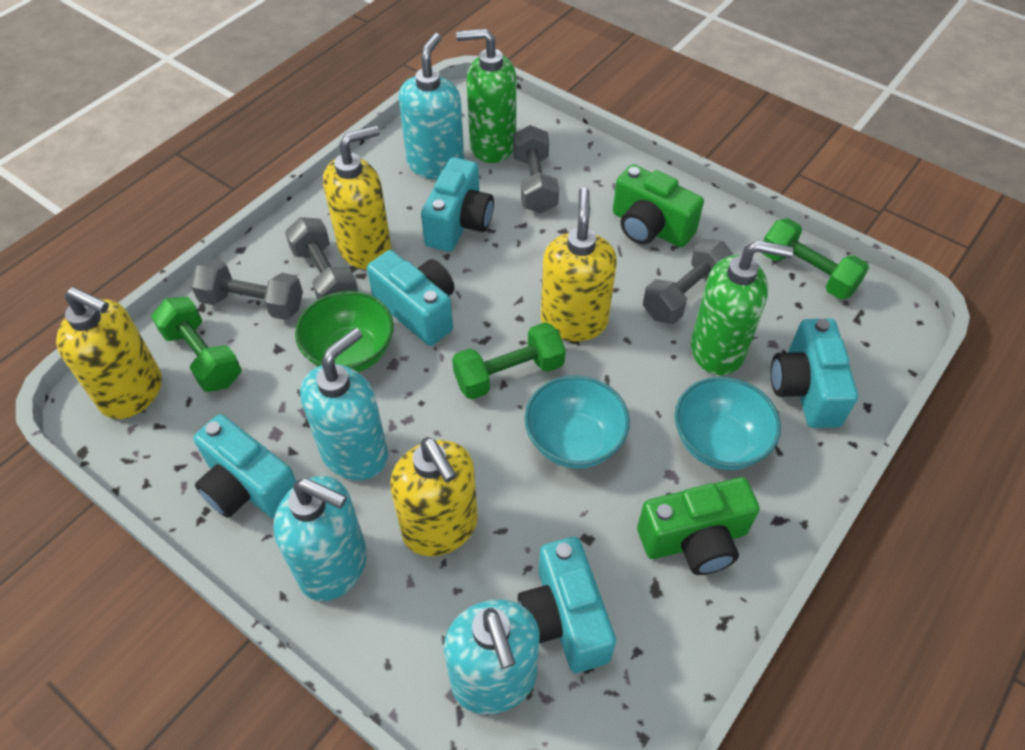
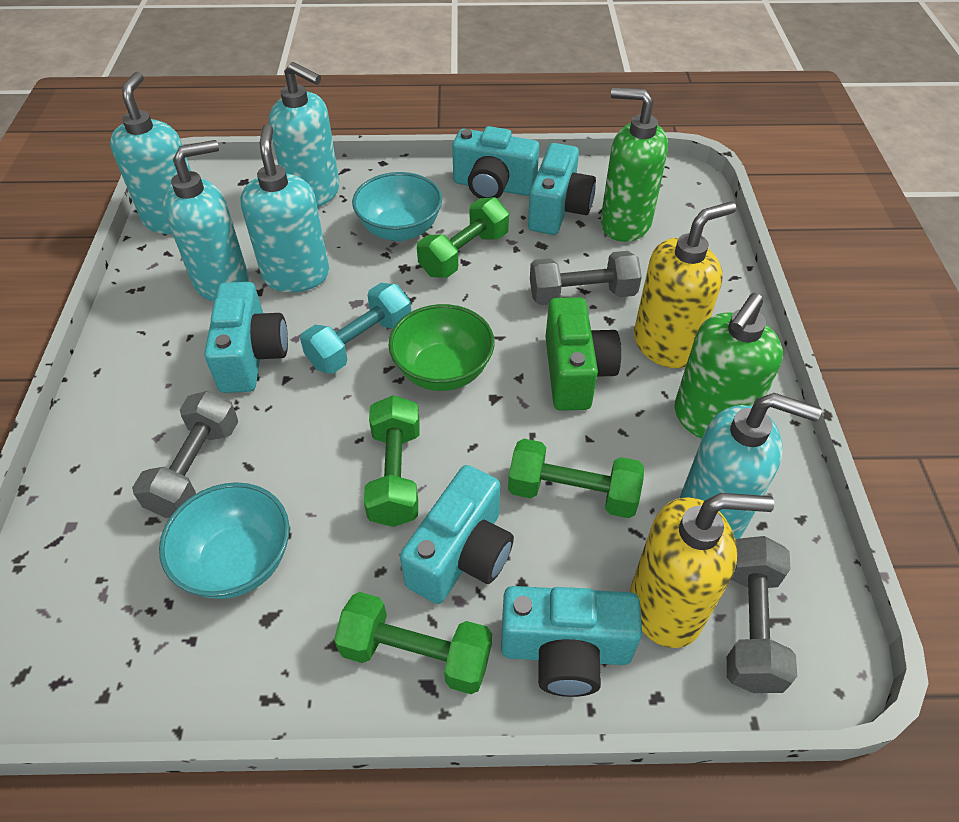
green camera: [613,164,704,248] [637,477,760,575] = 2 -> [546,297,621,411] = 1
green dumbbell: [151,297,242,392] [452,322,566,400] [762,218,869,300] = 3 -> [334,592,492,694] [364,395,420,527] [417,197,509,278] [508,439,644,518] = 4
grey dumbbell: [191,259,303,320] [285,217,358,299] [513,125,559,214] [643,239,734,324] = 4 -> [132,390,238,518] [530,251,642,305] [727,536,797,693] = 3
turquoise dumbbell: none = 0 -> [300,283,411,374] = 1
turquoise soap dispenser: [273,476,367,601] [300,328,388,480] [399,33,464,179] [444,599,540,714] = 4 -> [110,72,191,234] [163,140,249,302] [240,124,329,292] [269,62,340,207] [680,393,822,539] = 5
yellow soap dispenser: [56,287,162,419] [323,125,391,269] [390,437,478,556] [541,187,617,341] = 4 -> [630,493,774,648] [634,202,736,368] = 2

